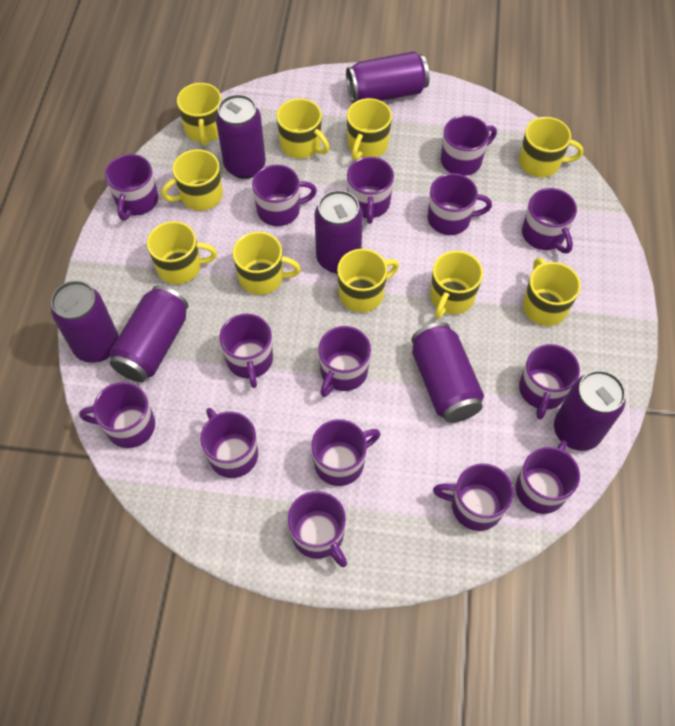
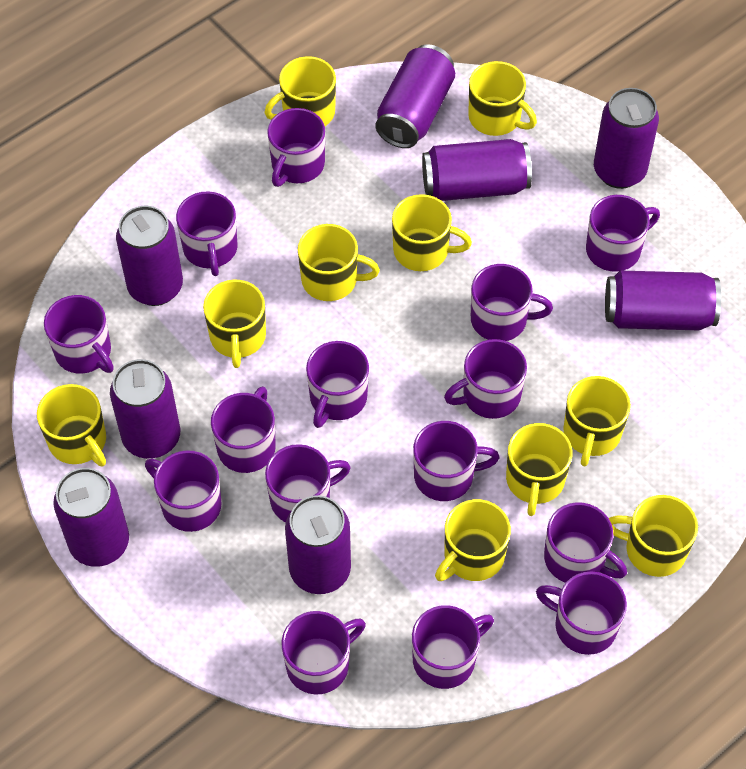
purple can: [51,281,119,363] [110,285,189,382] [216,94,266,179] [315,190,363,273] [346,51,429,103] [411,322,484,423] [554,370,626,451] = 7 -> [53,468,129,567] [110,359,180,459] [116,206,183,306] [285,495,351,594] [375,44,455,148] [422,139,532,201] [594,88,659,189] [605,270,721,330] = 8

